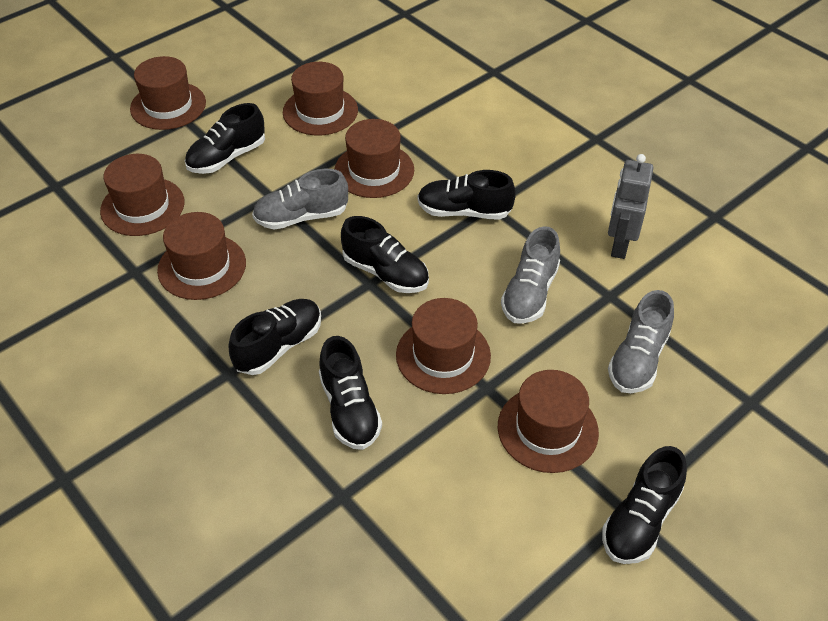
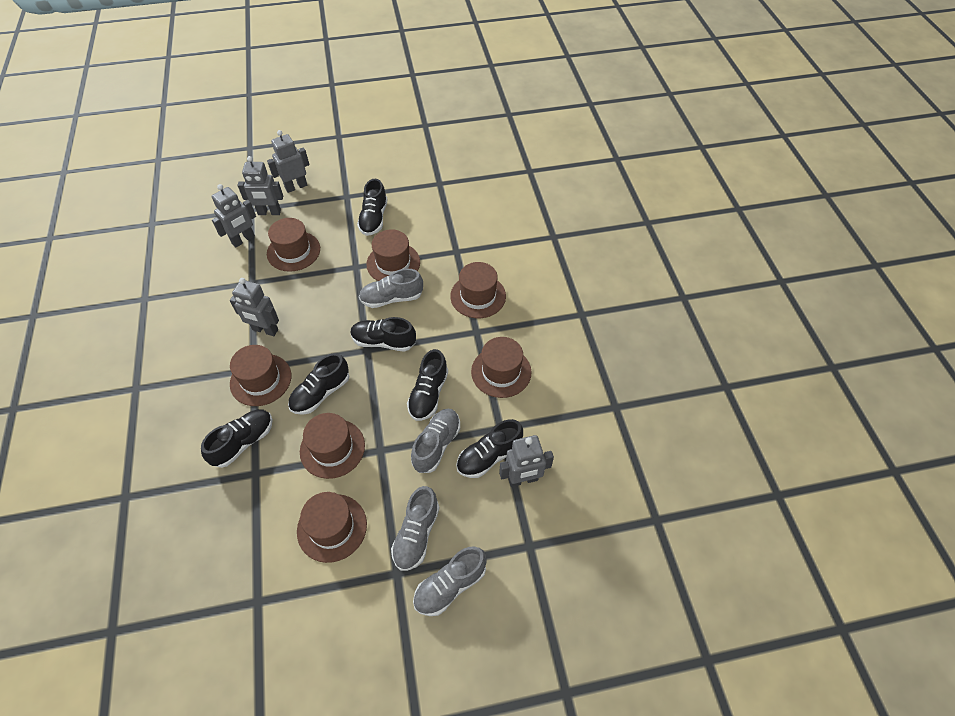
grey robot: [608,154,653,259] = 1 -> [212,184,256,247] [230,278,279,336] [238,156,283,215] [267,130,309,193] [499,435,554,487] = 5
grey shoe: [252,169,348,229] [501,226,560,324] [608,290,674,393] = 3 -> [359,269,423,308] [391,486,439,571] [411,409,460,473] [413,546,486,616] = 4

